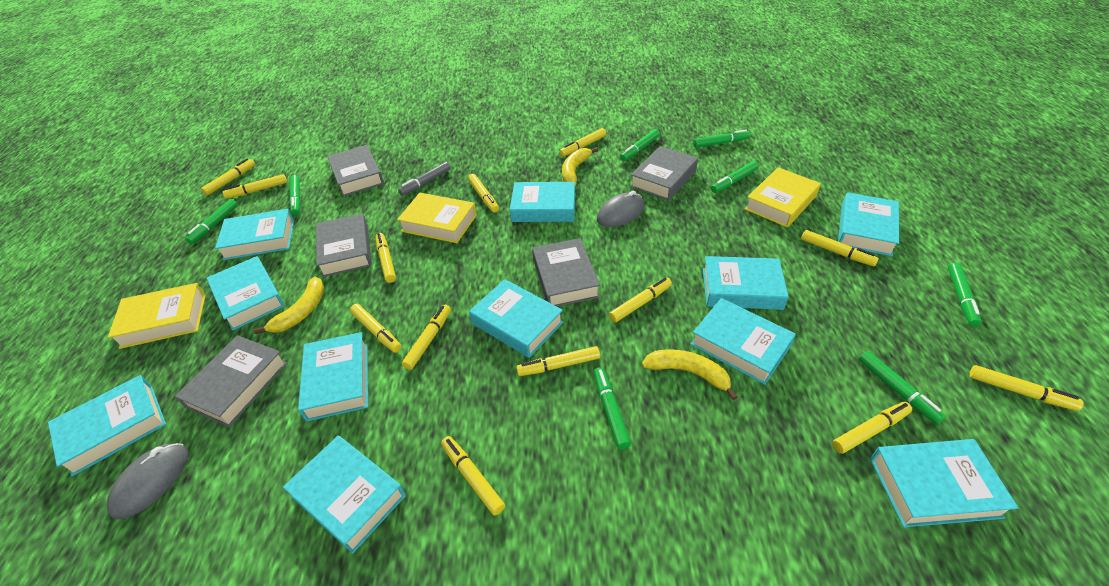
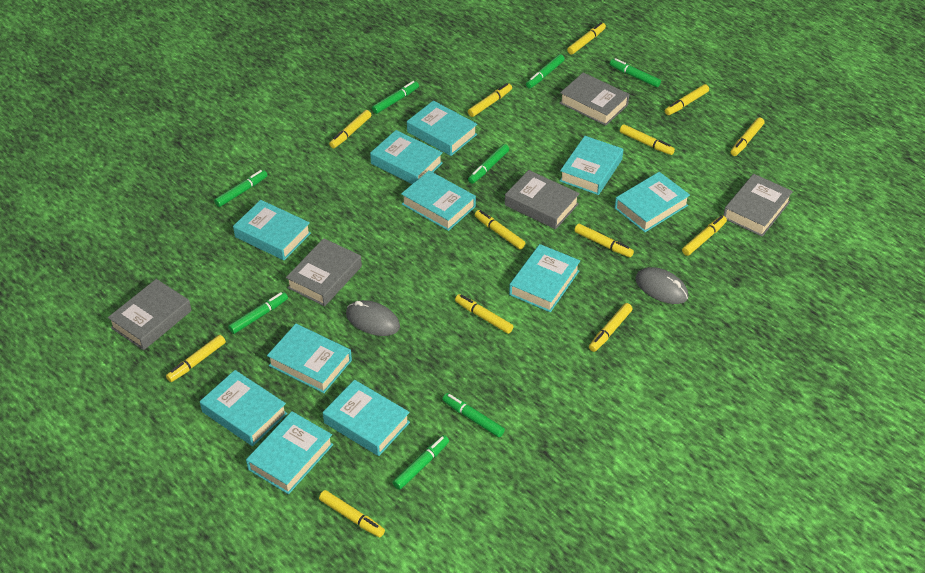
grey marker: [398,162,451,196] = 1 -> none = 0
yellow banana: [254,277,324,334] [562,147,598,185] [642,349,737,400] = 3 -> none = 0
yellow book: [108,283,206,349] [397,193,477,243] [745,167,821,228] = 3 -> none = 0

